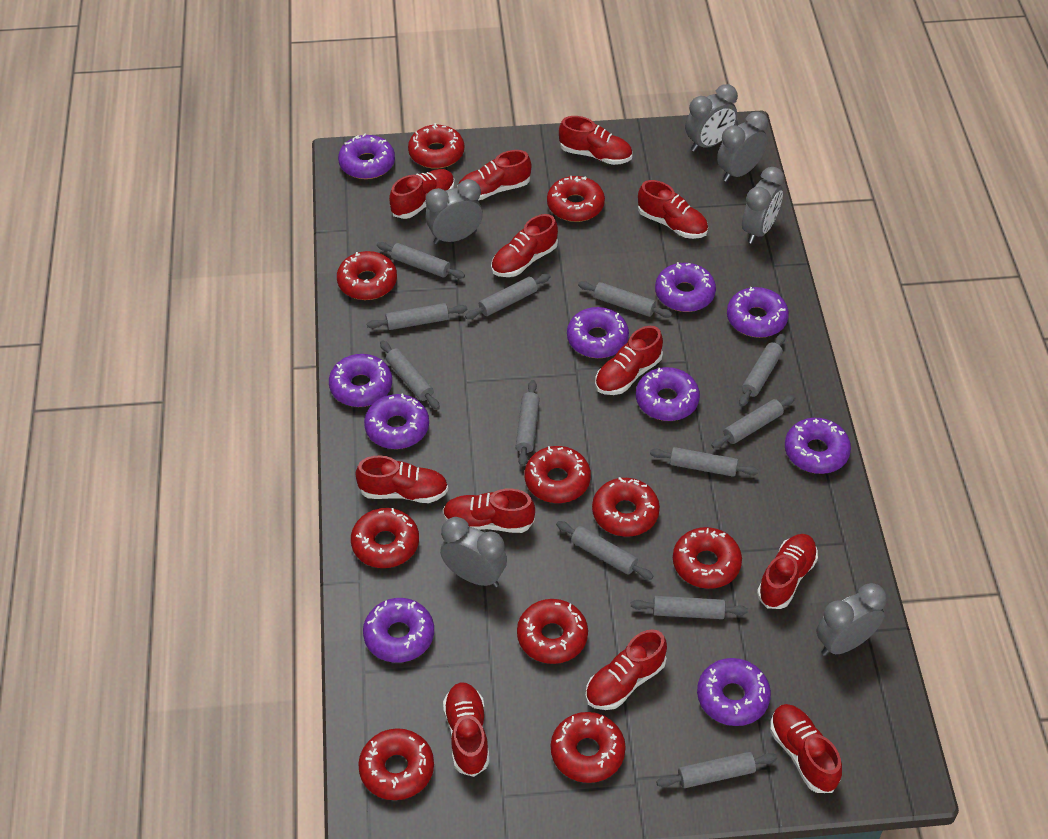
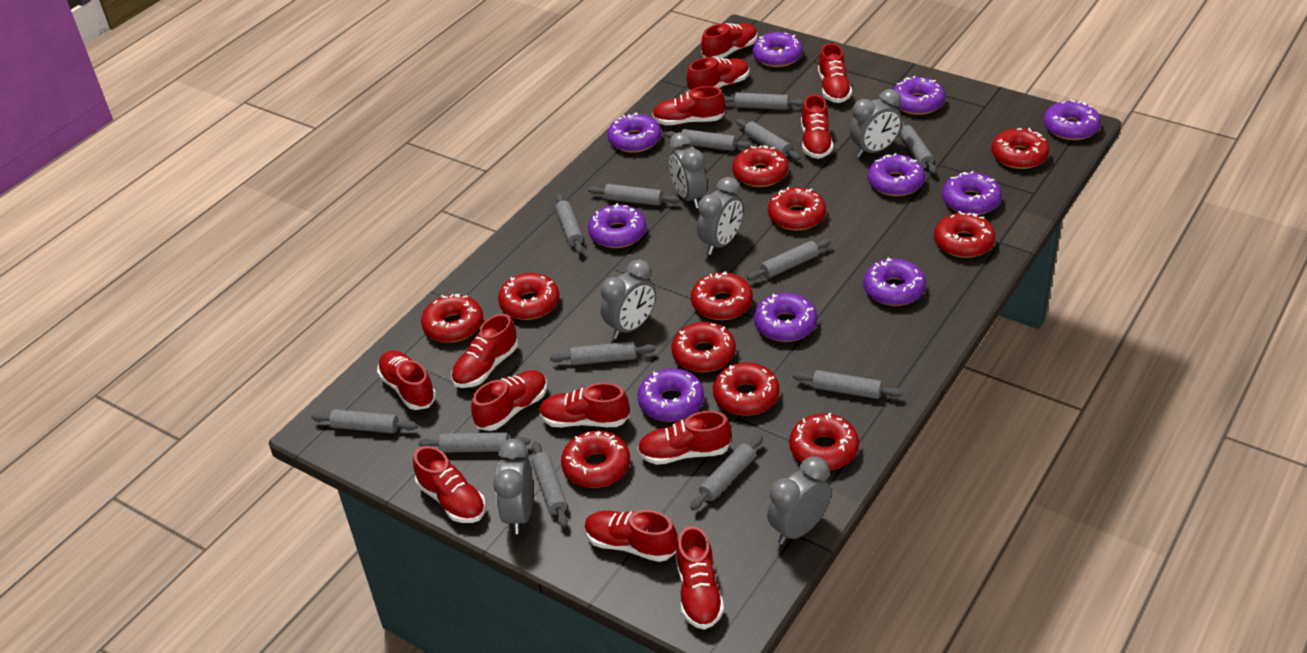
grey rolling pin: [367,303,467,330] [377,242,465,279] [380,340,440,410] [465,274,551,319] [516,380,540,466] [556,521,653,580] [578,281,672,318] [631,596,748,619] [650,447,758,477] [656,752,777,788] [711,395,795,448] [739,333,785,407] = 12 -> [311,409,417,433] [418,432,530,453] [532,441,568,527] [550,341,656,365] [555,194,583,254] [588,184,679,206] [665,129,752,151] [690,435,763,510] [724,93,804,110] [736,119,801,160] [747,239,831,281] [793,370,903,399] [899,121,936,174] = 13
red donut: [337,251,397,300] [351,508,419,568] [358,728,434,800] [408,123,464,169] [517,599,588,664] [525,446,591,503] [547,176,605,222] [551,712,626,783] [592,477,660,537] [673,527,742,589] = 10 -> [421,294,483,343] [498,273,559,320] [561,431,630,488] [671,322,736,372] [691,271,753,320] [713,362,779,416] [732,145,788,187] [768,187,826,231] [789,413,859,470] [934,211,995,258] [991,128,1049,169] = 11
red shoe: [355,456,448,503] [389,169,455,219] [443,489,535,533] [443,682,490,777] [457,150,531,201] [491,214,558,277] [559,116,632,165] [585,629,667,710] [595,326,663,395] [638,180,708,239] [757,534,818,609] [770,704,842,793] = 12 -> [377,351,436,410] [413,446,486,523] [451,314,518,388] [471,370,547,431] [539,383,630,427] [584,510,678,562] [637,411,731,465] [652,86,725,125] [676,526,724,630] [687,57,750,91] [701,23,758,58] [801,94,833,159] [818,43,852,103] = 13

